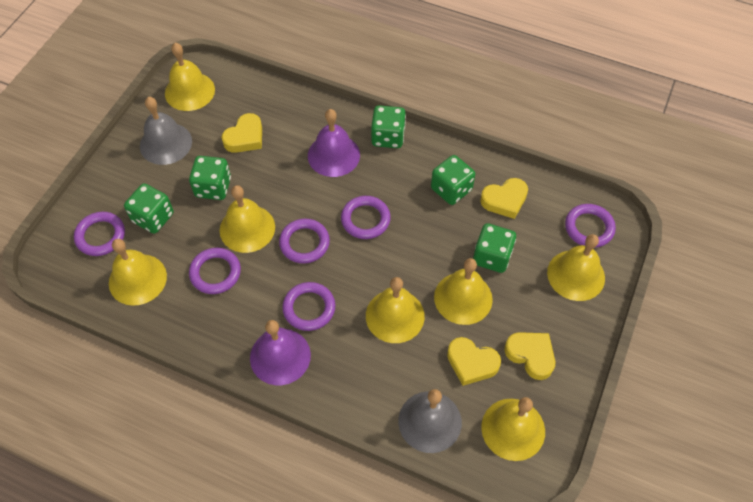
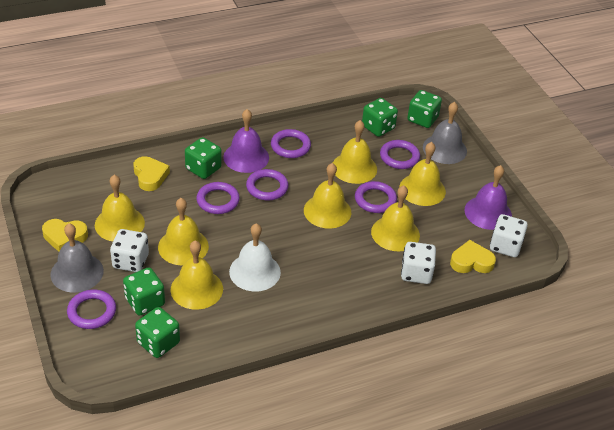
white bell: none = 0 -> [229,223,281,292] = 1
white dice: none = 0 -> [110,229,149,272] [401,242,436,284] [490,214,528,257] = 3
yellow heart: [222,113,262,153] [447,337,501,386] [480,178,528,219] [504,332,555,380] = 4 -> [42,219,88,252] [133,156,170,191] [450,240,496,273] = 3

